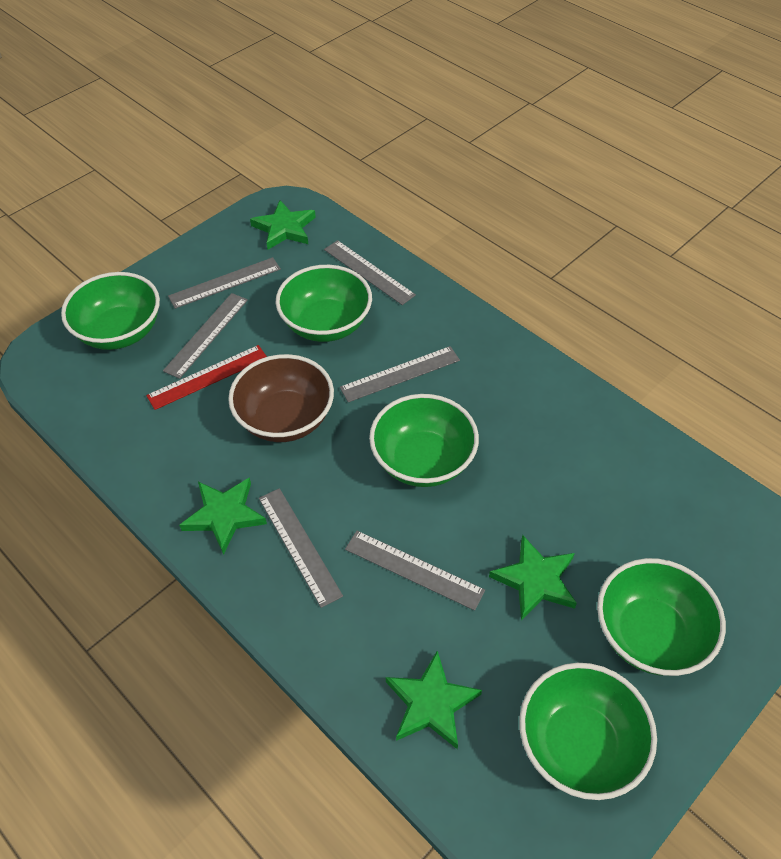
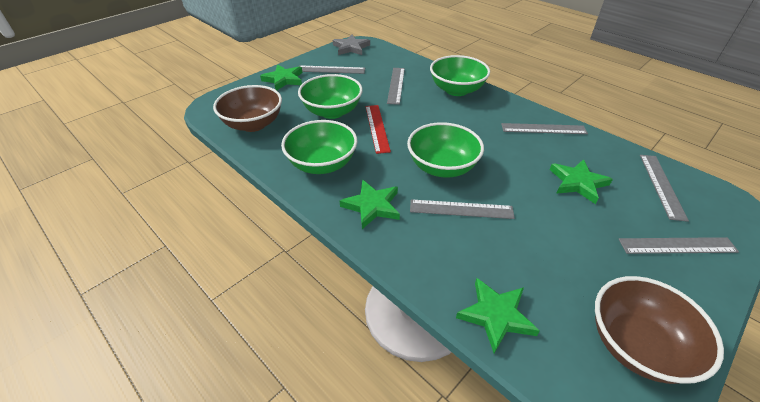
brown bowl: [228,354,334,442] = 1 -> [213,85,282,132] [595,276,724,384] = 2
green bowl: [61,272,160,350] [276,265,372,342] [369,394,479,487] [519,663,657,800] [597,558,726,676] = 5 -> [281,120,357,174] [298,74,363,119] [407,122,484,178] [430,55,490,96] = 4
grey star: none = 0 -> [333,35,370,55] = 1

